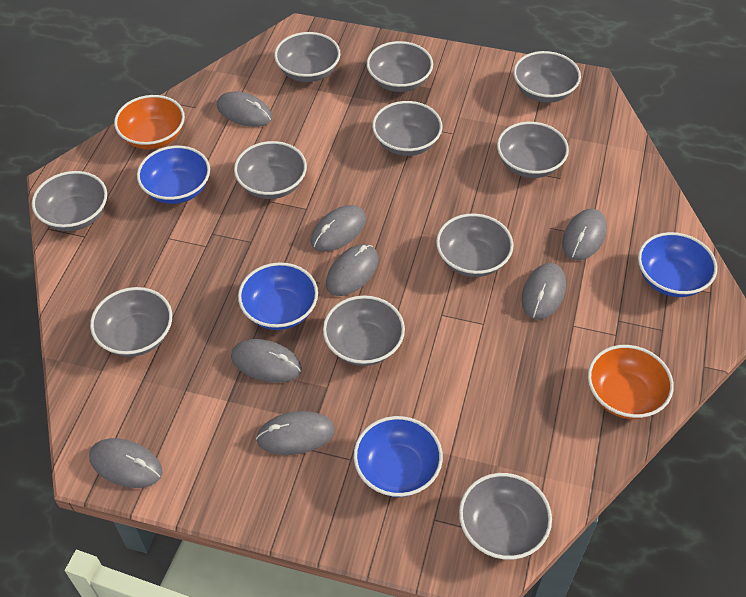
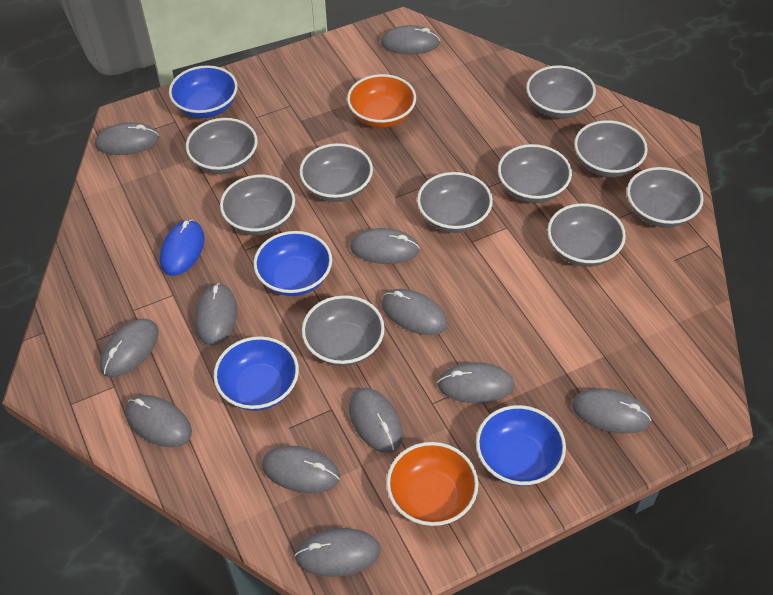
blue mouse: none = 0 -> [160,220,205,276] = 1
grey bowl: [32,171,107,231] [90,287,172,357] [234,141,307,199] [274,32,340,82] [323,295,405,366] [367,41,433,92] [372,101,443,156] [436,213,513,277] [459,473,552,560] [497,122,569,178] [513,51,581,103] = 11 -> [186,118,258,174] [220,175,295,235] [299,143,373,202] [302,295,385,366] [417,172,493,233] [498,144,572,203] [526,65,596,119] [547,203,626,267] [574,120,648,177] [627,167,704,228] = 10
grey mouse: [89,438,162,488] [217,91,272,127] [231,339,302,383] [256,411,335,455] [311,205,366,252] [326,244,378,296] [521,263,566,320] [562,209,607,260] = 8 -> [95,122,159,155] [100,319,159,377] [125,395,192,447] [195,283,237,346] [262,446,340,493] [294,528,381,577] [349,388,403,453] [350,228,420,264] [381,25,440,54] [382,289,447,335] [437,362,515,403] [572,388,651,434] = 12

